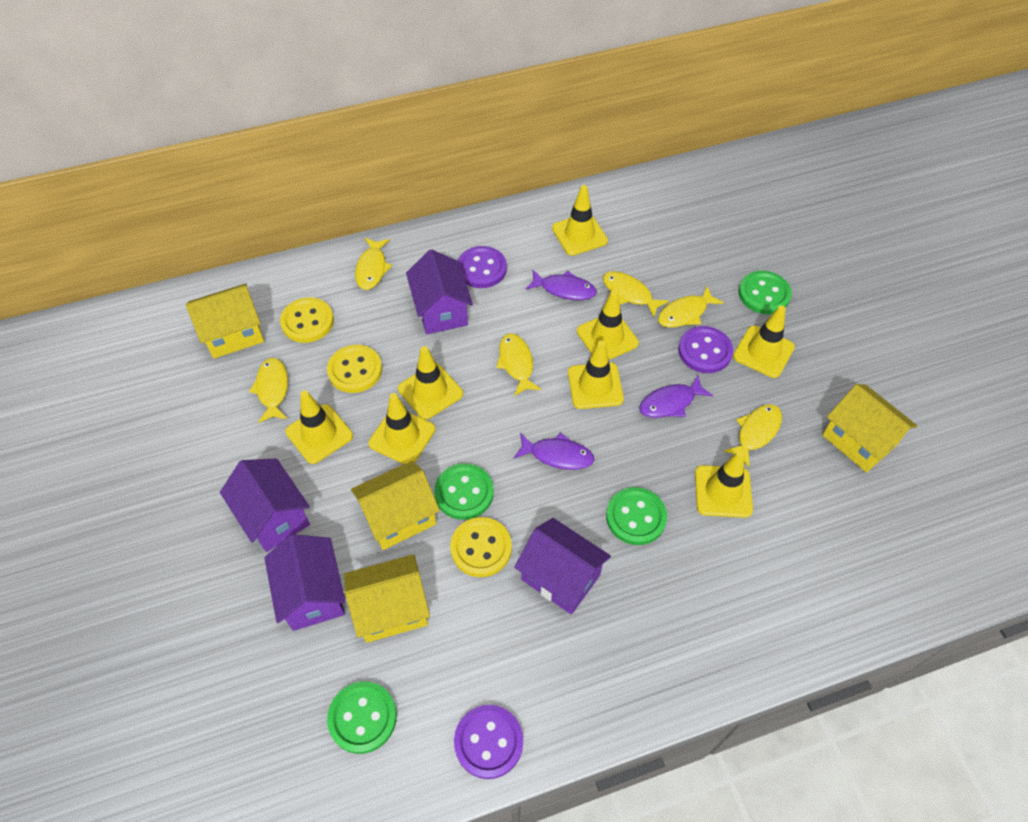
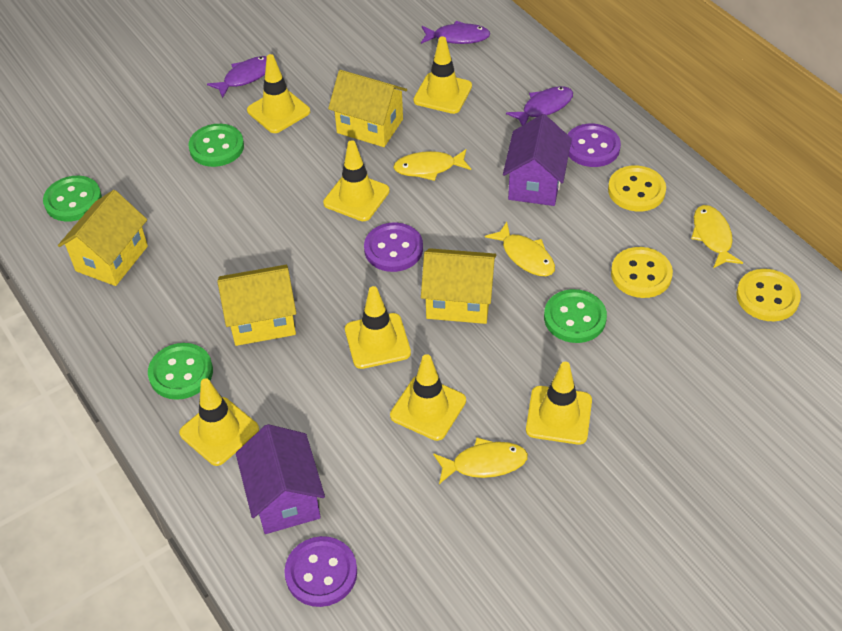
purple house: [220,458,310,552] [264,534,346,631] [406,249,473,334] [514,518,611,615] = 4 -> [236,424,325,534] [503,114,572,206] = 2
yellow fish: [249,358,288,423] [355,238,392,290] [496,333,541,396] [603,271,669,317] [658,287,724,328] [724,404,782,467] = 6 -> [393,149,471,181] [433,438,528,484] [485,222,555,276] [691,205,743,268] = 4
yellow traffic cone: [285,391,353,464] [369,393,435,464] [398,346,463,420] [552,185,608,256] [568,341,624,409] [577,290,639,360] [695,451,753,518] [733,305,795,378] = 8 -> [179,378,259,466] [247,54,310,133] [323,140,390,221] [345,286,411,369] [390,354,466,441] [413,36,472,114] [526,362,592,445] = 7

